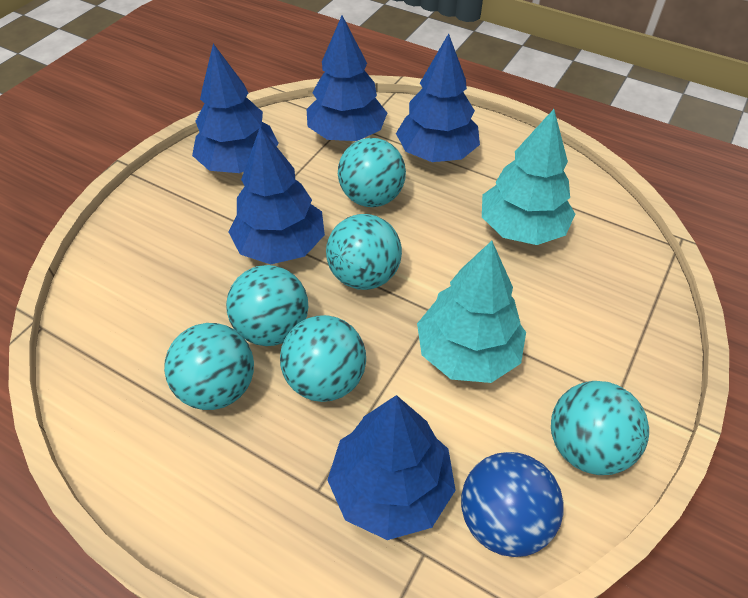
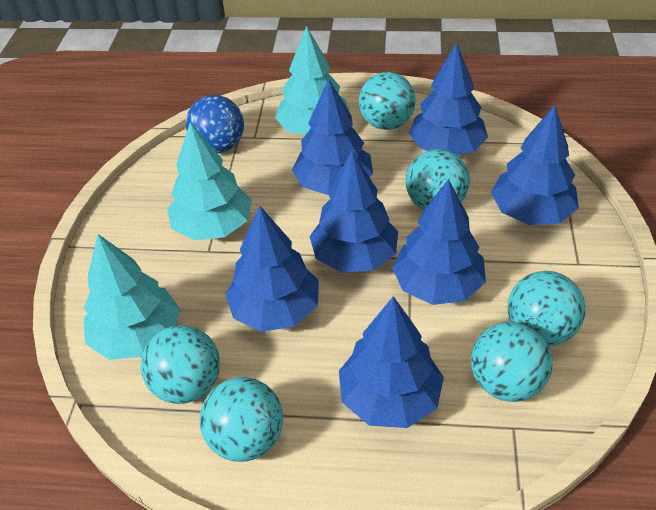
blue tree: [192,44,279,173] [229,127,325,264] [307,16,387,141] [328,395,456,540] [396,33,480,162] = 5 -> [225,206,319,332] [292,79,373,195] [309,151,398,273] [339,296,444,428] [392,179,486,305] [409,43,488,155] [491,105,579,225] = 7
turquoise tree: [417,241,526,383] [482,109,575,245] = 2 -> [84,234,180,360] [167,122,252,240] [275,26,349,135] = 3

